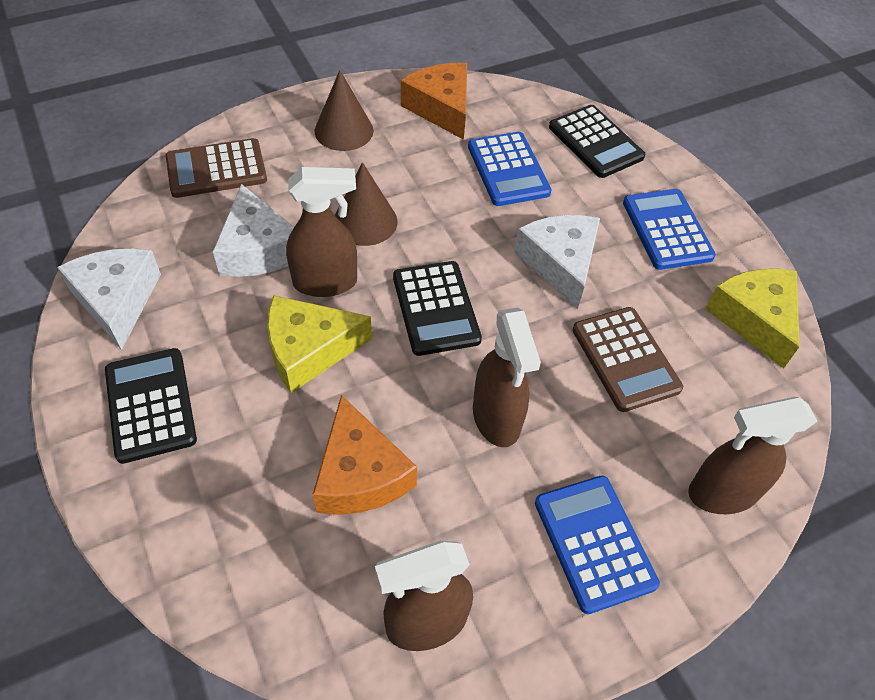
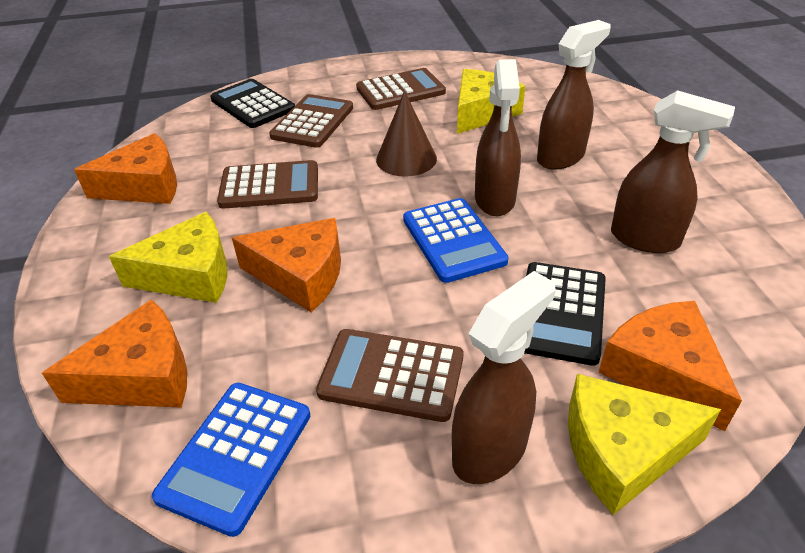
black calculator: [105,348,197,464] [393,261,482,356] [549,105,645,178] = 3 -> [210,79,295,128] [524,262,606,366] = 2
blue calculator: [468,132,552,206] [535,476,660,614] [623,189,716,270] = 3 -> [152,383,310,537] [403,198,508,283] = 2
brown calculator: [166,138,267,198] [573,307,683,412] = 2 -> [217,160,318,209] [269,94,353,148] [316,329,464,422] [356,68,446,110] = 4
brown cone: [315,70,374,151] [335,162,397,246] = 2 -> [376,91,437,177] = 1
orange cheese: [312,395,417,515] [401,63,467,140] = 2 -> [42,299,187,408] [74,133,177,204] [232,218,341,313] [598,301,742,431] = 4
white cheese: [57,248,161,350] [213,184,294,277] [514,215,600,309] = 3 -> none = 0
yellow cheese: [267,295,372,393] [705,269,799,368] = 2 -> [109,212,227,303] [457,69,525,134] [568,374,721,515] = 3

